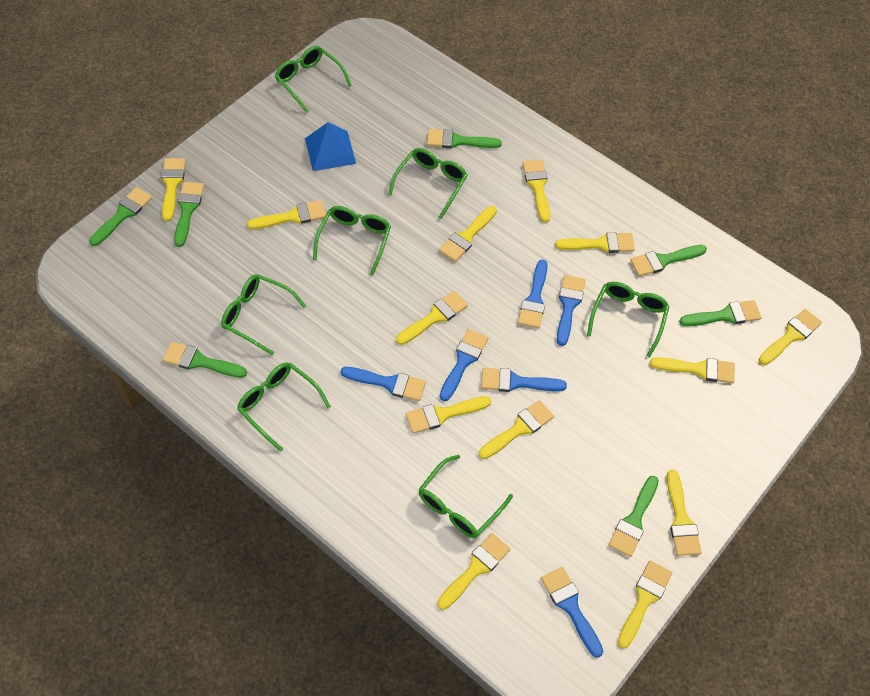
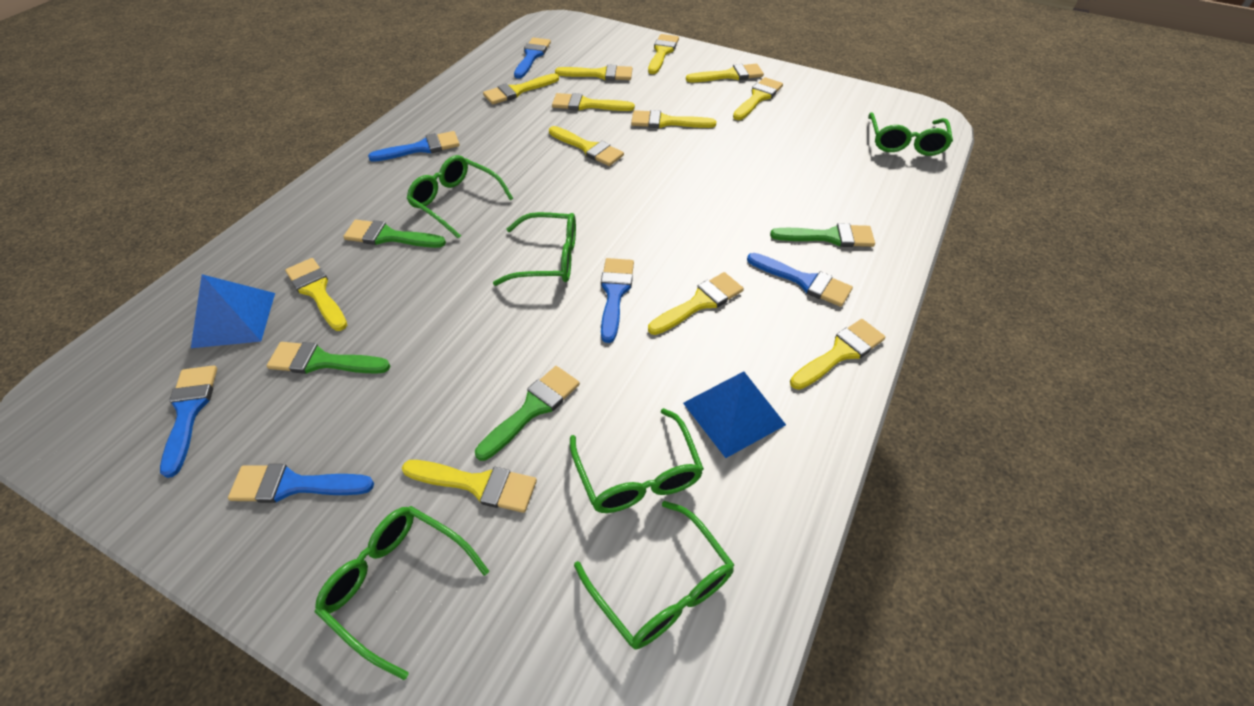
blue pyramid: [305,122,356,171] = 1 -> [191,274,275,348] [683,371,786,458] = 2
green brush: [89,187,152,246] [163,342,247,378] [174,182,204,247] [427,129,502,148] [608,476,659,557] [630,245,707,276] [679,300,761,326] = 7 -> [267,342,390,374] [343,220,446,248] [475,366,580,461] [770,223,875,247] = 4
green glasses: [221,274,306,355] [237,362,331,452] [275,46,352,113] [313,206,391,276] [388,148,468,219] [418,455,513,538] [587,282,670,358] = 7 -> [315,506,489,680] [407,155,514,239] [493,212,576,286] [570,408,704,513] [574,501,734,649] [868,112,953,156] = 6
yellow brush: [161,158,186,221] [247,200,326,229] [396,291,468,345] [406,396,491,434] [437,533,510,610] [439,206,497,262] [479,400,554,459] [522,160,550,223] [555,232,635,253] [618,560,672,649] [650,357,735,383] [667,470,702,556] [759,309,822,365] = 13 -> [285,258,347,331] [402,460,537,513] [483,73,559,104] [549,126,624,166] [552,93,635,111] [555,65,632,80] [631,110,716,128] [648,34,679,74] [648,272,744,335] [686,64,764,82] [733,77,783,120] [790,319,886,390] = 12

